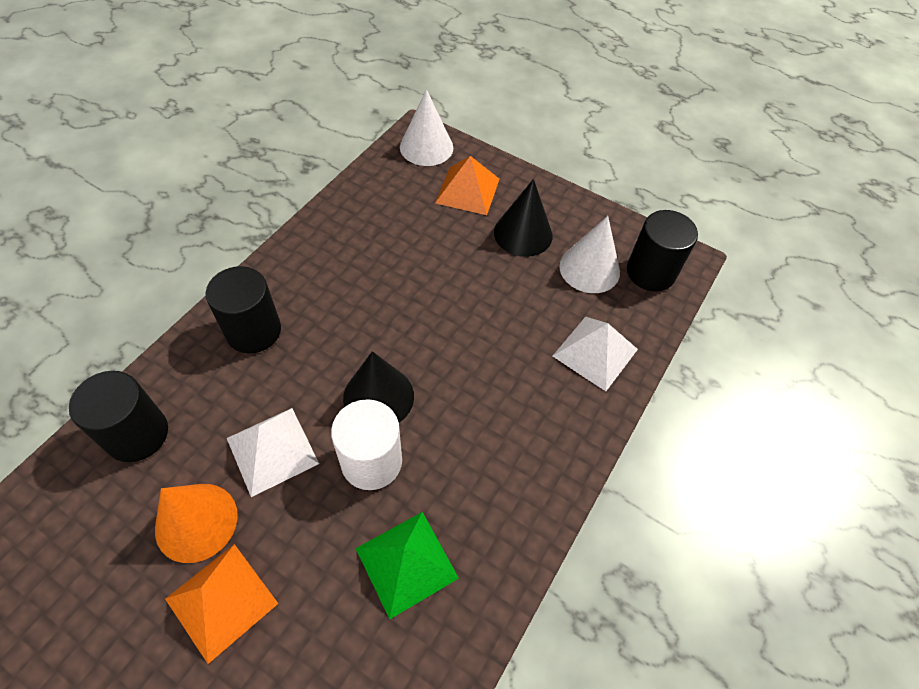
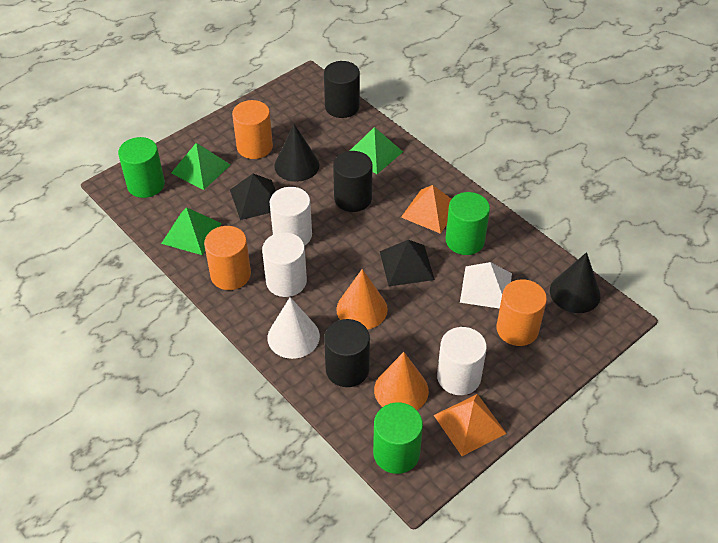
black pyramid: none = 0 -> [230,174,276,220] [380,240,435,286] = 2
green cylinder: none = 0 -> [118,137,165,198] [373,402,423,474] [446,192,490,255] = 3
green pyramid: [355,512,459,619] = 1 -> [161,207,222,255] [171,143,230,190] [350,127,403,174] = 3
orange cone: [155,484,238,563] = 1 -> [336,269,388,330] [374,352,429,410] = 2
orange cylinder: none = 0 -> [204,226,251,290] [232,100,273,159] [496,279,547,346] = 3
white cone: [400,89,453,166] [559,216,620,293] = 2 -> [267,297,320,359] = 1
white cylinder: [331,399,402,490] = 1 -> [262,232,307,297] [270,187,312,246] [437,327,487,395] = 3
white pyramid: [227,408,319,497] [553,317,638,391] = 2 -> [460,262,512,309] = 1

